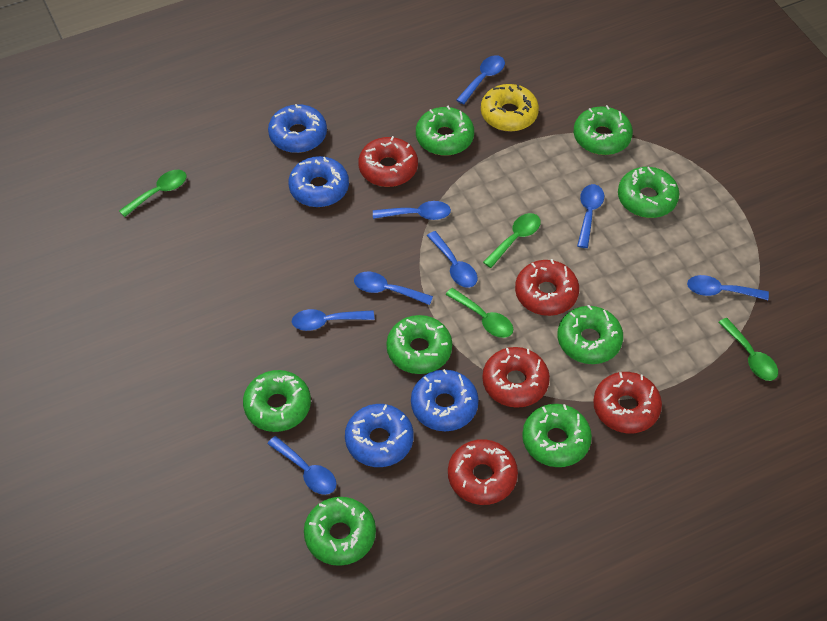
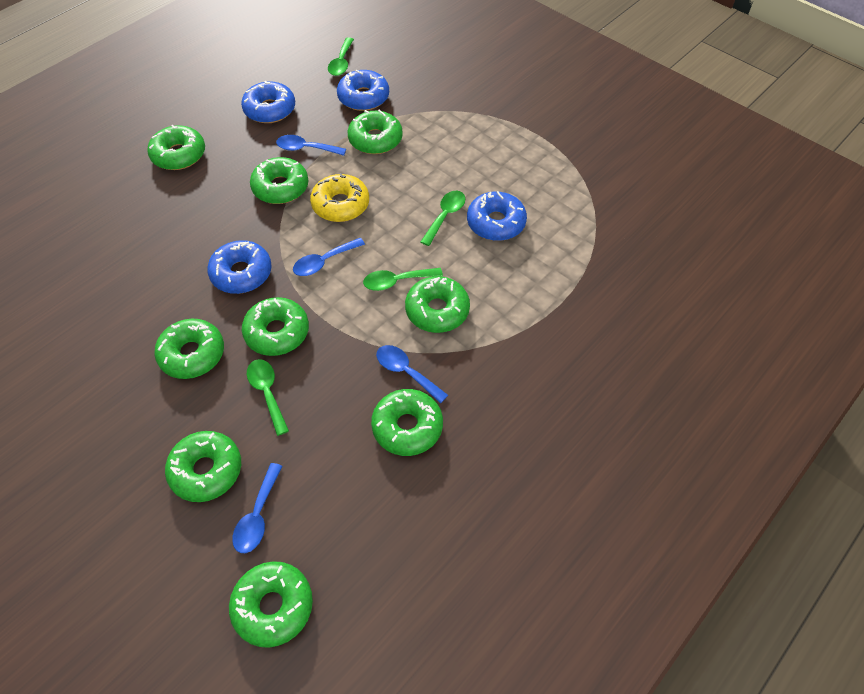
blue spoon: [267,436,337,495] [292,309,374,331] [354,272,433,305] [373,201,451,220] [427,231,478,288] [456,55,505,105] [577,184,604,248] [687,275,769,300] = 8 -> [232,463,282,553] [276,135,346,156] [293,238,365,276] [376,345,448,403] = 4
green donut: [243,370,311,432] [304,497,376,566] [386,315,452,374] [416,106,474,156] [522,404,592,467] [557,305,623,364] [574,105,633,155] [618,167,679,218] = 8 -> [147,125,205,170] [154,319,224,379] [165,431,241,502] [229,561,313,648] [242,297,309,356] [250,157,309,204] [348,110,403,154] [371,389,443,456] [405,276,470,333] = 9
red donut: [358,136,418,187] [448,439,518,505] [482,347,550,408] [515,259,579,316] [593,372,662,433] = 5 -> none = 0

